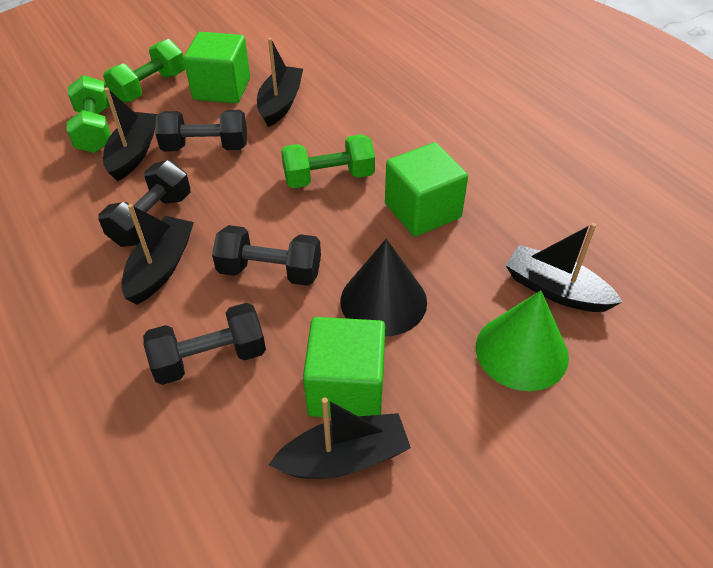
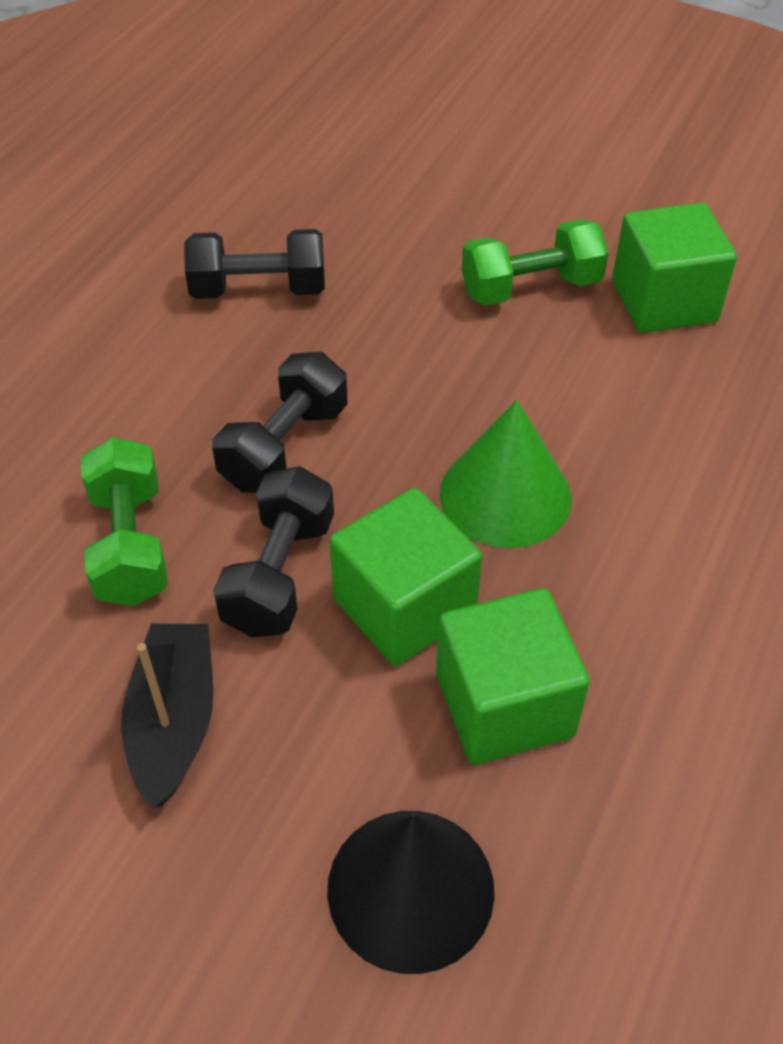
black boat: [103,88,158,181] [121,204,194,304] [257,38,303,127] [269,397,411,479] [505,223,622,312] = 5 -> [121,624,213,808] = 1
black dumbbell: [98,160,190,247] [143,303,266,385] [155,110,247,151] [212,225,321,286] = 4 -> [184,229,325,299] [212,352,348,493] [213,466,334,638] = 3
green dumbbell: [67,75,111,153] [103,39,185,103] [281,134,375,188] = 3 -> [81,437,168,606] [462,219,609,306] = 2

